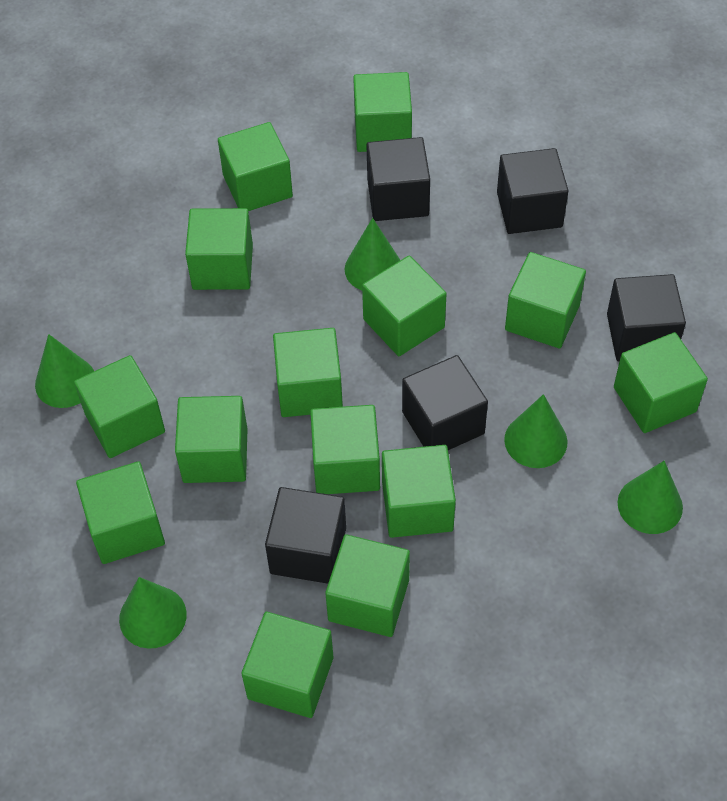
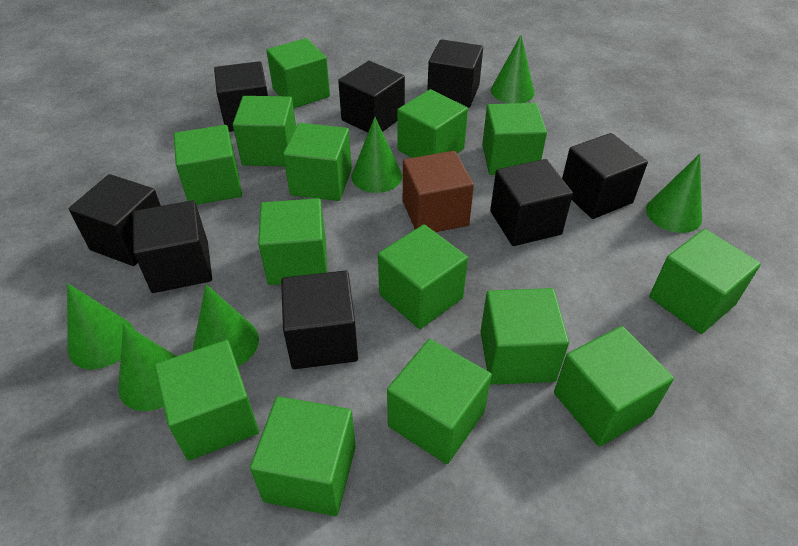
black cube: [265,487,346,584] [367,137,430,221] [402,355,488,450] [497,148,569,234] [607,274,686,361] = 5 -> [69,174,161,266] [133,200,212,293] [214,61,268,132] [281,270,358,369] [338,61,405,133] [427,39,483,108] [490,159,573,246] [562,133,648,219] = 8
brown cube: none = 0 -> [403,151,474,232] = 1
green cone: [35,334,94,408] [119,577,187,649] [345,218,400,290] [504,394,568,468] [618,461,683,534] = 5 -> [67,283,135,369] [118,324,177,411] [193,284,259,366] [351,117,402,193] [491,35,535,103] [646,154,702,233] = 6

